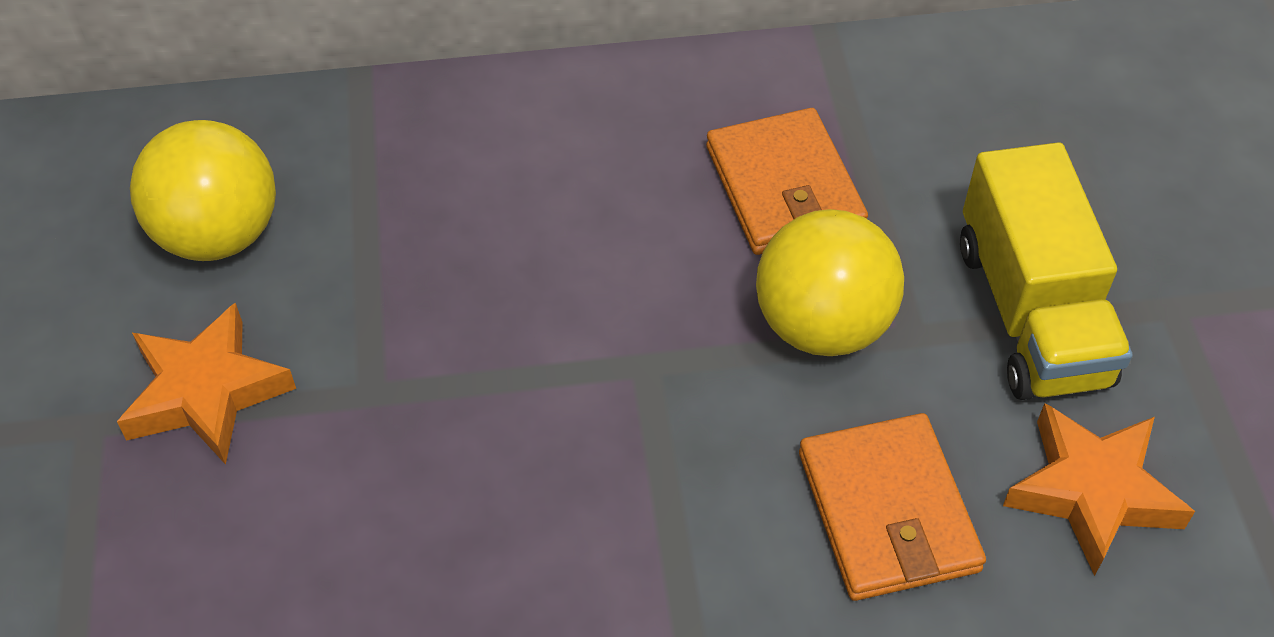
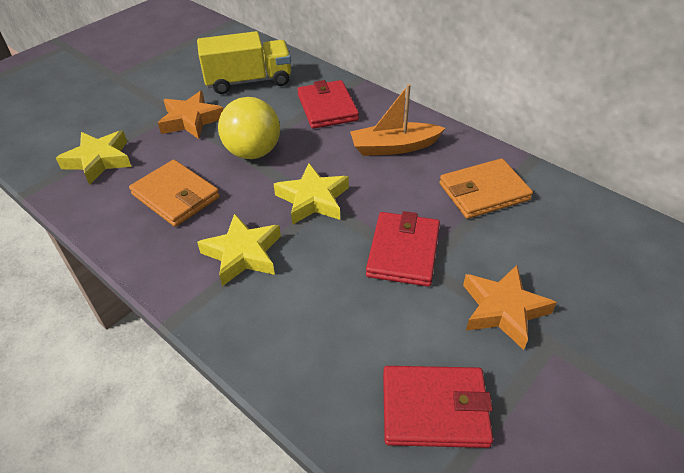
orange boat: none = 0 -> [350,84,445,156] = 1
red wallet: none = 0 -> [297,80,359,129] [366,211,440,287] [383,366,493,448] = 3
yellow ball: [130,120,276,261] [756,209,904,356] = 2 -> [218,97,280,159] = 1
yellow star: none = 0 -> [56,131,132,185] [197,213,281,286] [274,164,349,225] = 3

